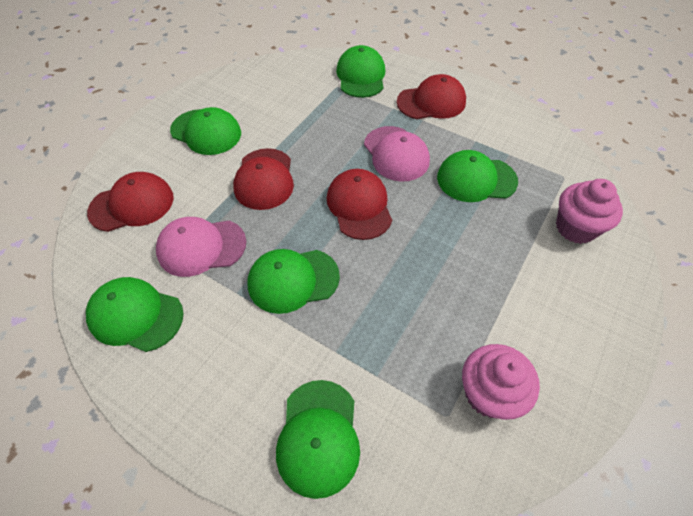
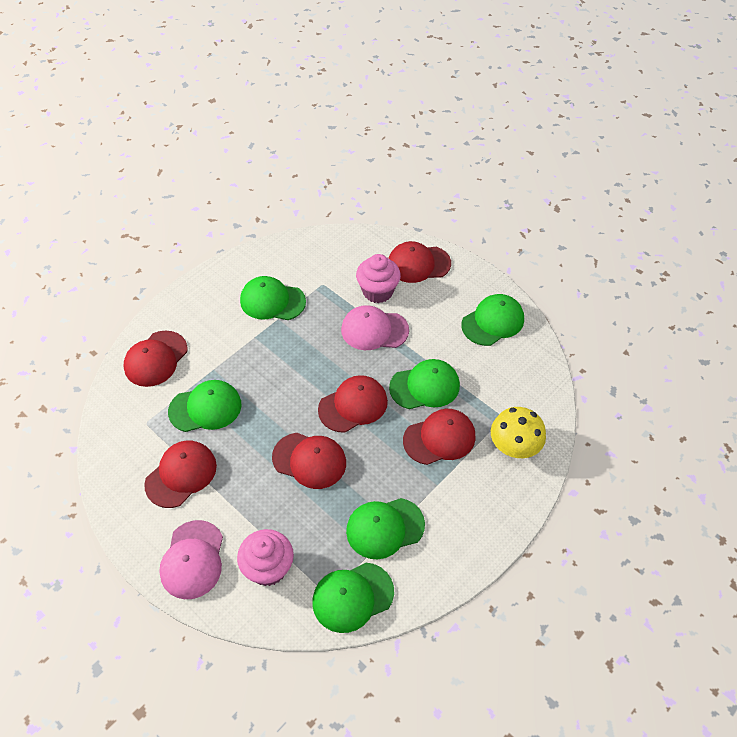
red cap: [87,172,174,232] [233,148,294,210] [327,169,392,240] [397,74,466,119] = 4 -> [124,331,188,387] [144,441,217,508] [272,433,346,489] [318,375,388,433] [389,241,451,283] [403,409,476,465] = 6
yellow mushroom: none = 0 -> [491,407,546,458] = 1

